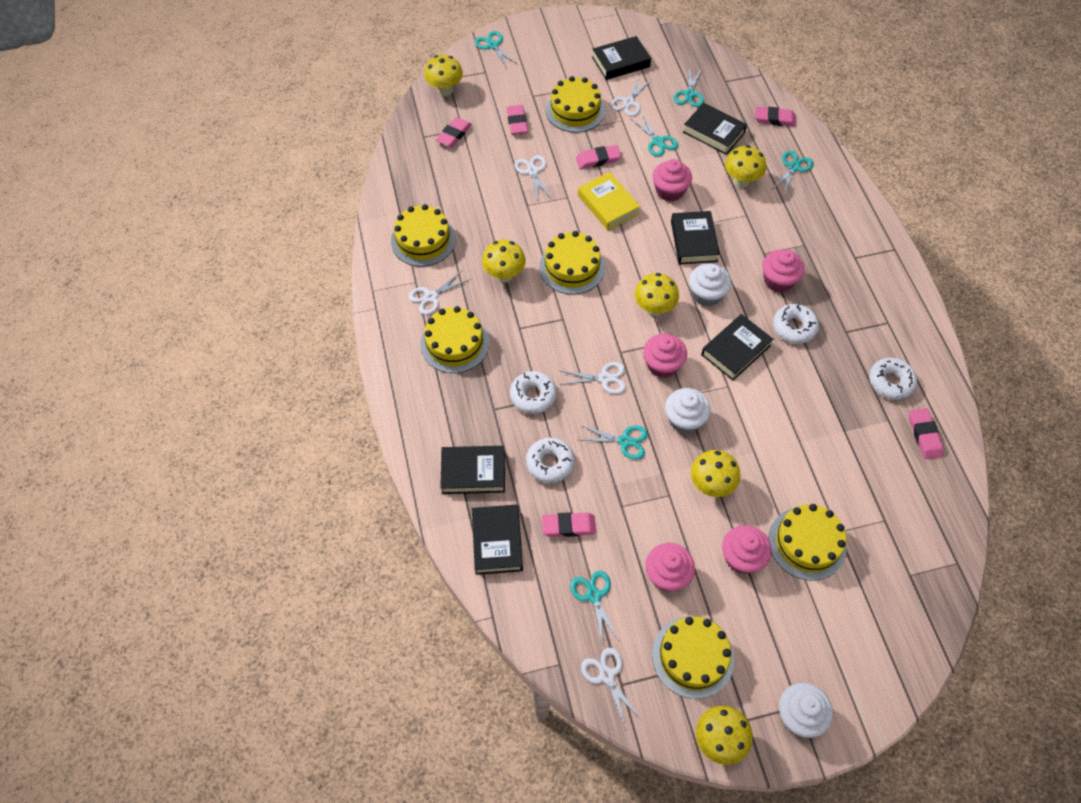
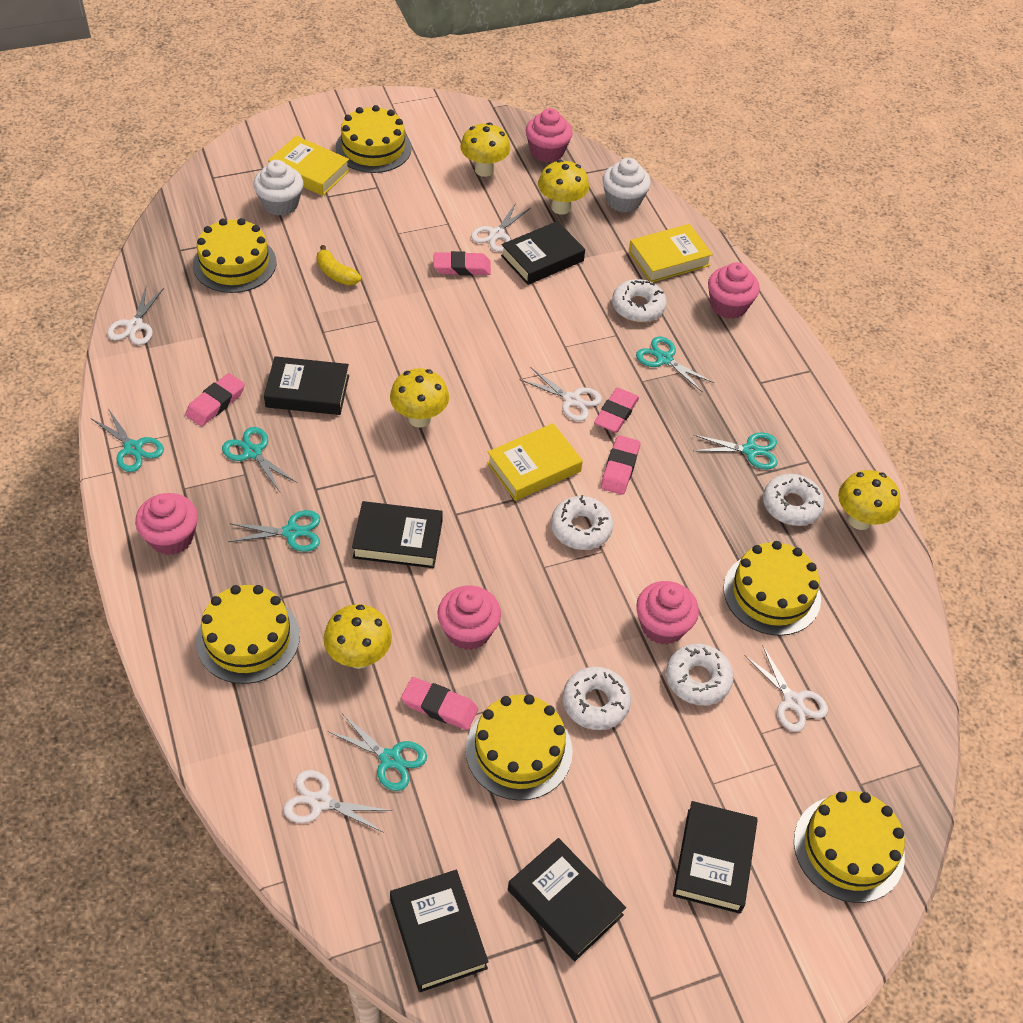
pink eraser: [436,117,472,147] [507,105,528,134] [542,512,596,537] [576,145,621,169] [755,107,796,127] [909,408,944,459] = 6 -> [185,373,245,426] [401,677,478,730] [433,251,491,276] [594,388,639,433] [601,435,640,495] = 5
white cupcake: [665,388,711,434] [689,264,731,307] [779,683,833,738] = 3 -> [253,160,303,216] [602,158,651,212] = 2
white donut: [510,371,557,414] [526,438,575,483] [773,303,819,344] [869,358,917,400] = 4 -> [551,495,613,550] [563,667,631,730] [612,279,667,322] [666,644,734,705] [763,474,825,526] = 5
yellow banana: none = 0 -> [317,245,361,285] = 1
yellow book: [578,172,640,230] = 1 -> [268,136,350,196] [487,423,583,501] [629,224,713,282] = 3
yellow mushroom: [424,55,463,96] [482,240,526,283] [634,273,679,317] [691,450,740,497] [696,706,753,765] [725,145,766,188] = 6 -> [324,604,392,669] [390,368,449,428] [460,123,511,177] [538,160,589,214] [838,470,900,530] = 5

